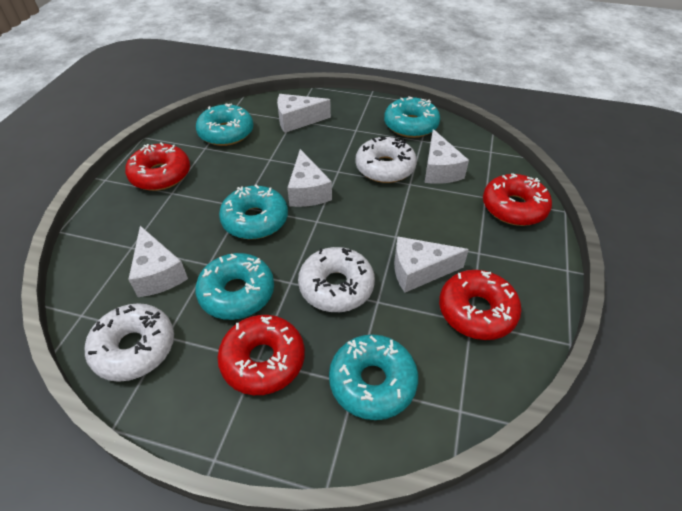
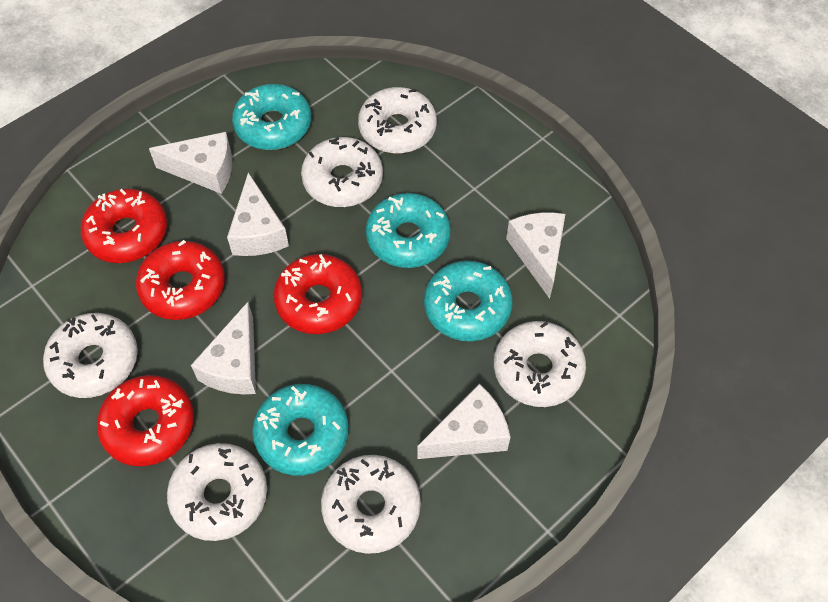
turquoise donut: [195,253,274,320] [196,103,253,146] [219,185,288,239] [329,334,418,420] [384,96,440,138] = 5 -> [232,84,311,150] [252,384,349,475] [366,193,451,268] [424,261,513,341] = 4
white donut: [85,303,174,382] [298,247,375,312] [356,136,417,183] = 3 -> [43,313,138,398] [167,443,267,541] [301,137,383,207] [321,455,421,554] [358,87,437,153] [494,321,586,407] = 6

